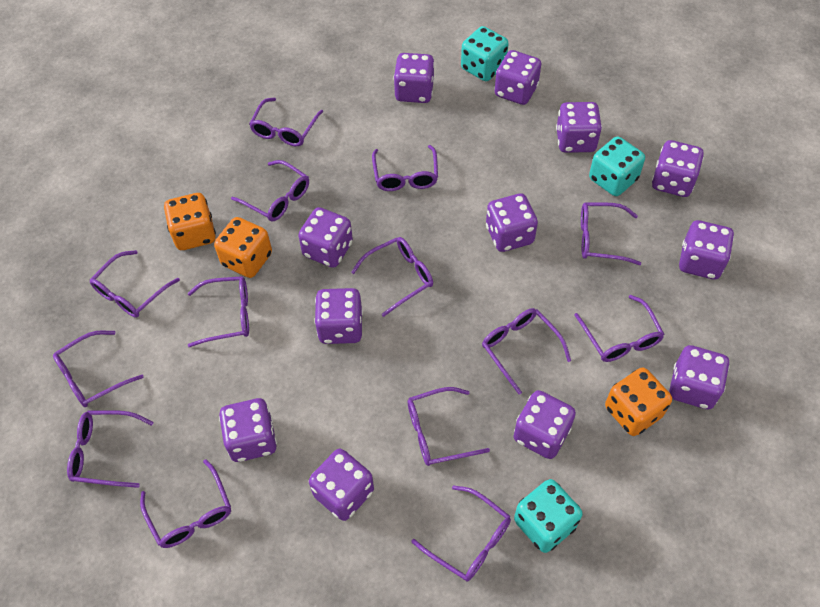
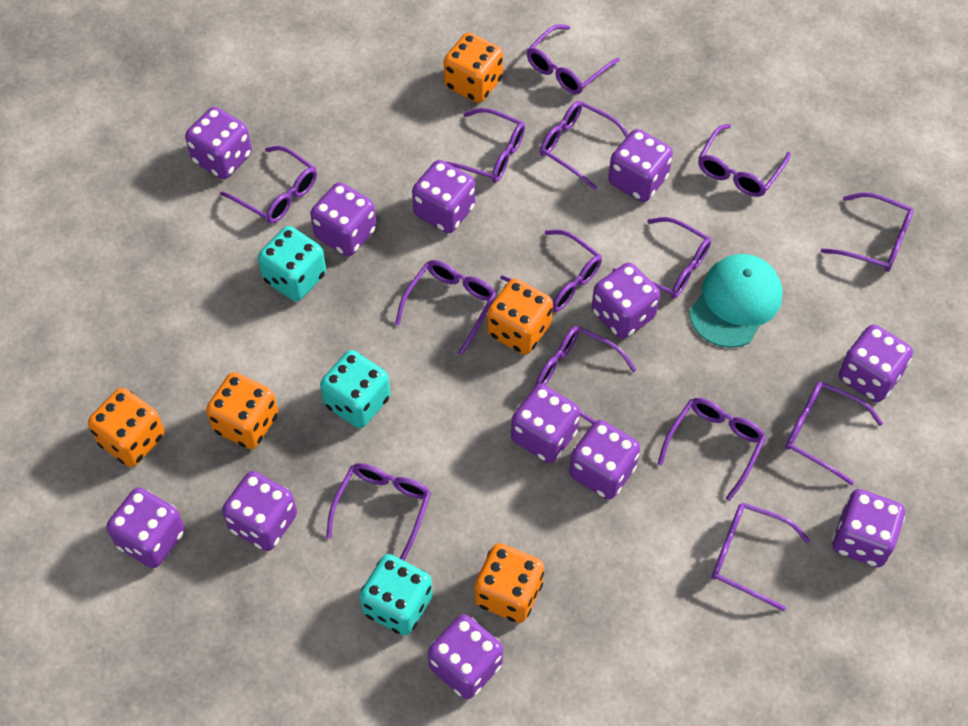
orange dice: [164,193,216,250] [214,217,272,278] [605,367,672,436] = 3 -> [88,388,165,467] [206,372,278,449] [444,32,503,103] [474,543,544,623] [487,279,553,355] = 5
turquoise cap: none = 0 -> [689,254,783,348] = 1

